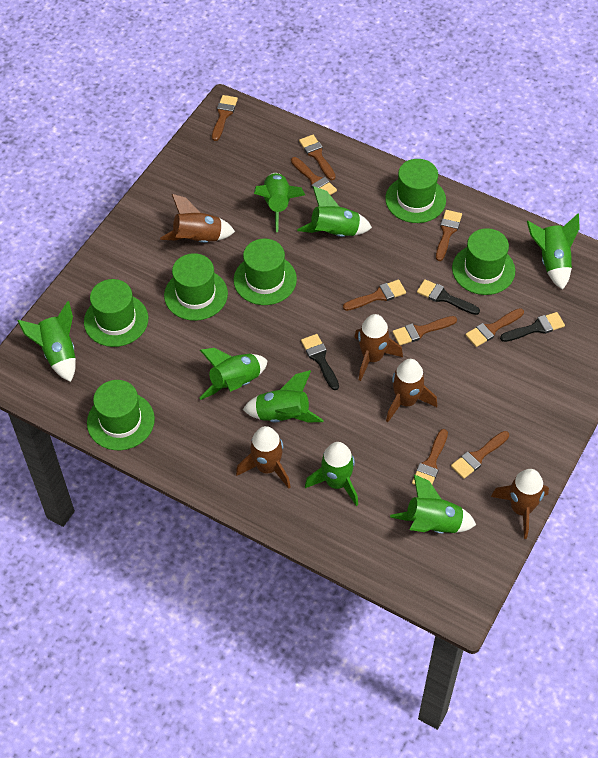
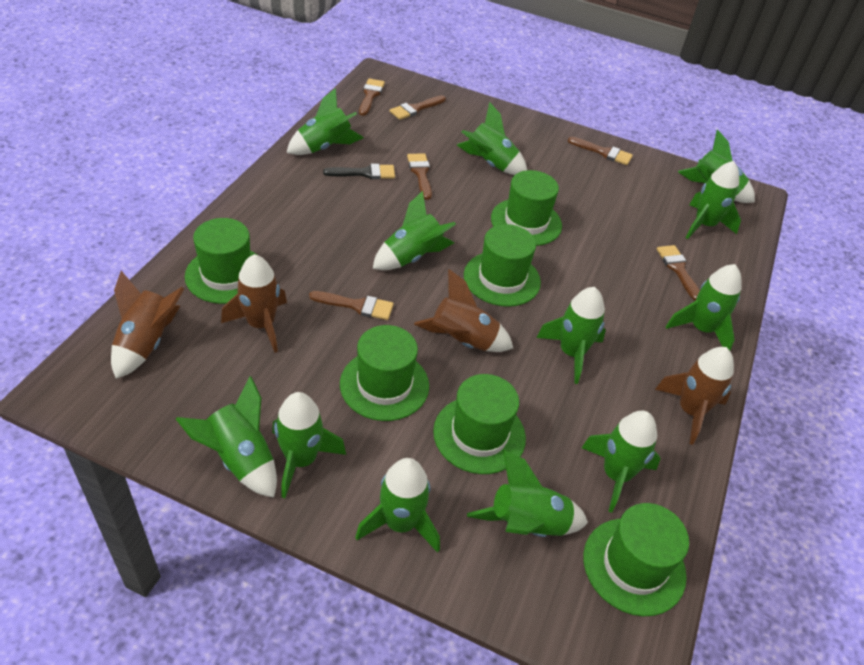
black brush: [301,334,339,390] [417,279,480,315] [500,312,565,342] = 3 -> [323,164,395,179] = 1
brown brush: [212,95,238,141] [291,157,337,195] [299,135,336,180] [343,279,406,311] [393,316,457,345] [412,429,448,485] [436,210,462,261] [451,431,509,479] [466,308,524,347] = 9 -> [309,291,394,320] [359,78,385,116] [390,95,446,120] [407,153,432,200] [568,137,633,165] [657,245,700,301] = 6
brown rocket: [160,194,235,243] [236,426,291,489] [354,314,403,381] [386,359,437,422] [491,469,549,539] = 5 -> [111,271,184,379] [221,254,287,353] [414,269,513,352] [655,347,734,445] = 4
green rocket: [17,301,76,382] [200,348,268,400] [243,370,324,422] [254,173,305,232] [297,186,372,237] [305,442,358,506] [390,474,476,534] [527,214,580,290] = 8 -> [176,376,277,498] [272,392,346,498] [287,88,364,155] [355,458,440,553] [373,191,456,270] [457,102,527,175] [467,450,588,537] [536,287,606,384] [582,411,661,513] [666,264,742,351] [678,130,755,203] [686,161,741,239] = 12

